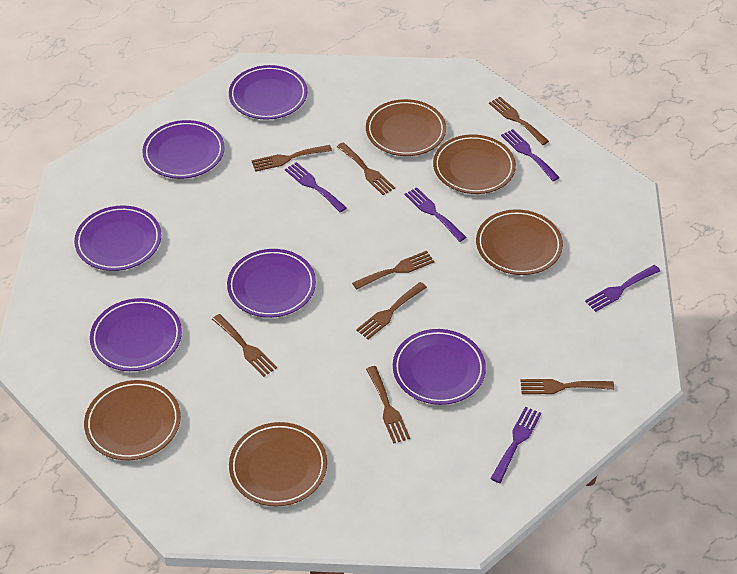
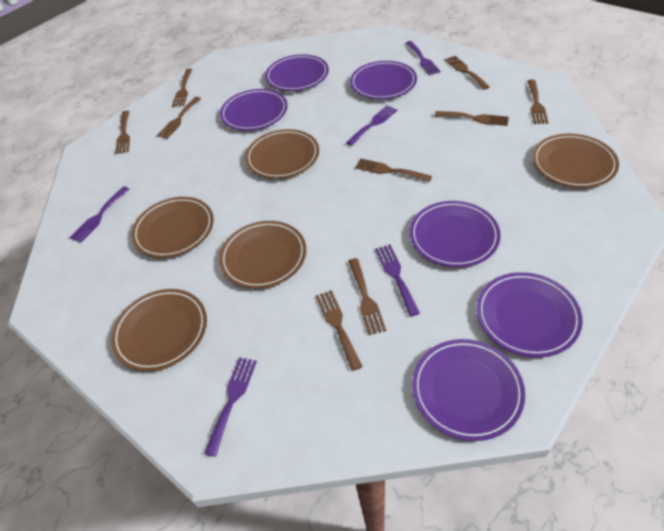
brown fork: [212,314,277,377] [251,145,332,172] [337,142,395,195] [352,251,435,290] [356,282,427,339] [366,366,410,444] [489,97,549,145] [520,379,614,394] = 8 -> [115,111,130,154] [157,97,201,139] [172,69,193,107] [315,290,363,371] [348,258,386,335] [355,159,432,182] [435,111,509,126] [445,56,490,90] [528,80,548,124] = 9

